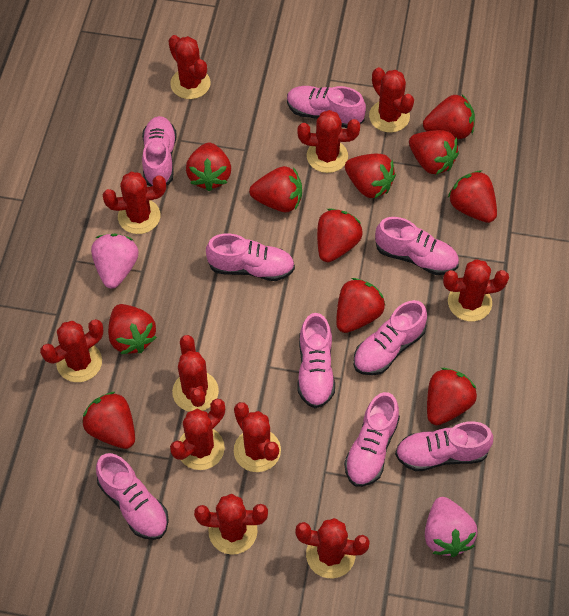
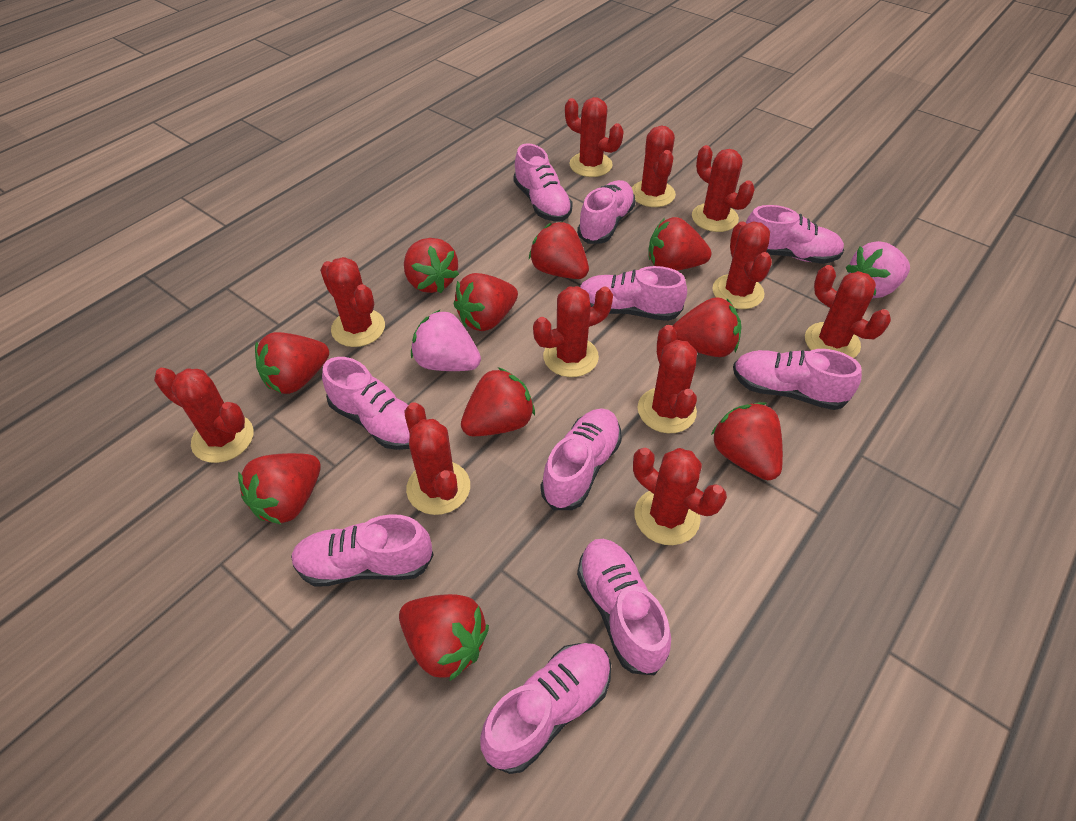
pink shoe: [96,453,169,540] [142,116,177,186] [206,233,295,281] [287,86,366,128] [298,313,335,408] [344,392,400,487] [353,300,427,375] [375,217,459,275] [395,421,493,471] = 9 -> [291,514,434,586] [322,357,410,450] [480,643,611,774] [513,143,573,222] [541,408,622,510] [577,180,636,244] [577,539,671,675] [580,266,687,321] [733,349,862,410] [746,205,844,264] = 10
red strawberry: [82,392,135,449] [108,304,157,354] [186,143,231,191] [249,166,302,212] [317,208,363,262] [336,278,385,333] [345,154,396,199] [409,130,459,175] [423,95,475,139] [427,368,477,425] [448,171,497,223] = 11 -> [238,453,321,525] [255,332,329,394] [399,594,489,681] [404,238,459,293] [454,273,518,331] [461,367,535,436] [529,222,589,279] [649,217,711,271] [672,297,742,357] [711,402,783,480] = 10

